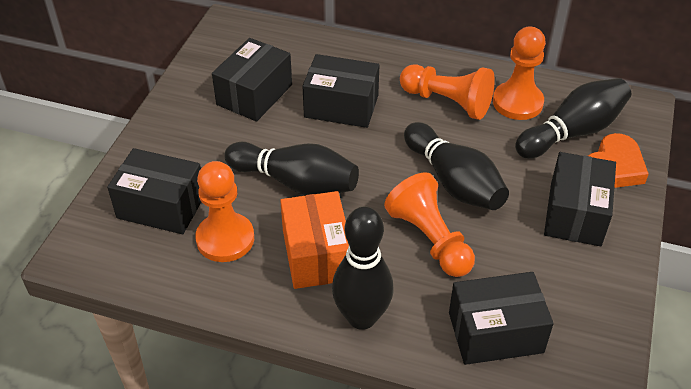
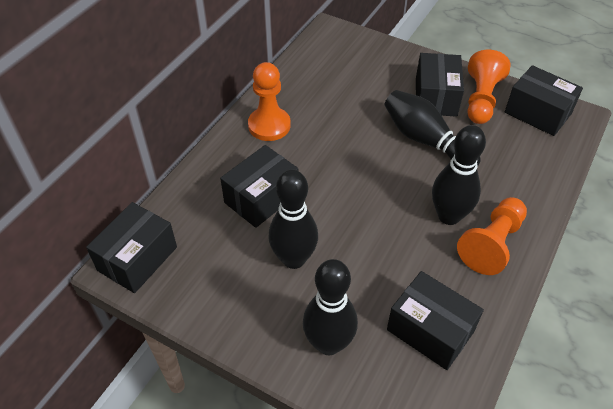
orange box: [280,191,349,289] = 1 -> none = 0
orange heart: [588,133,649,188] = 1 -> none = 0
orange pawn: [195,161,254,262] [384,172,475,277] [400,64,495,120] [493,27,546,120] = 4 -> [248,62,291,141] [457,197,527,275] [467,50,510,124] = 3

